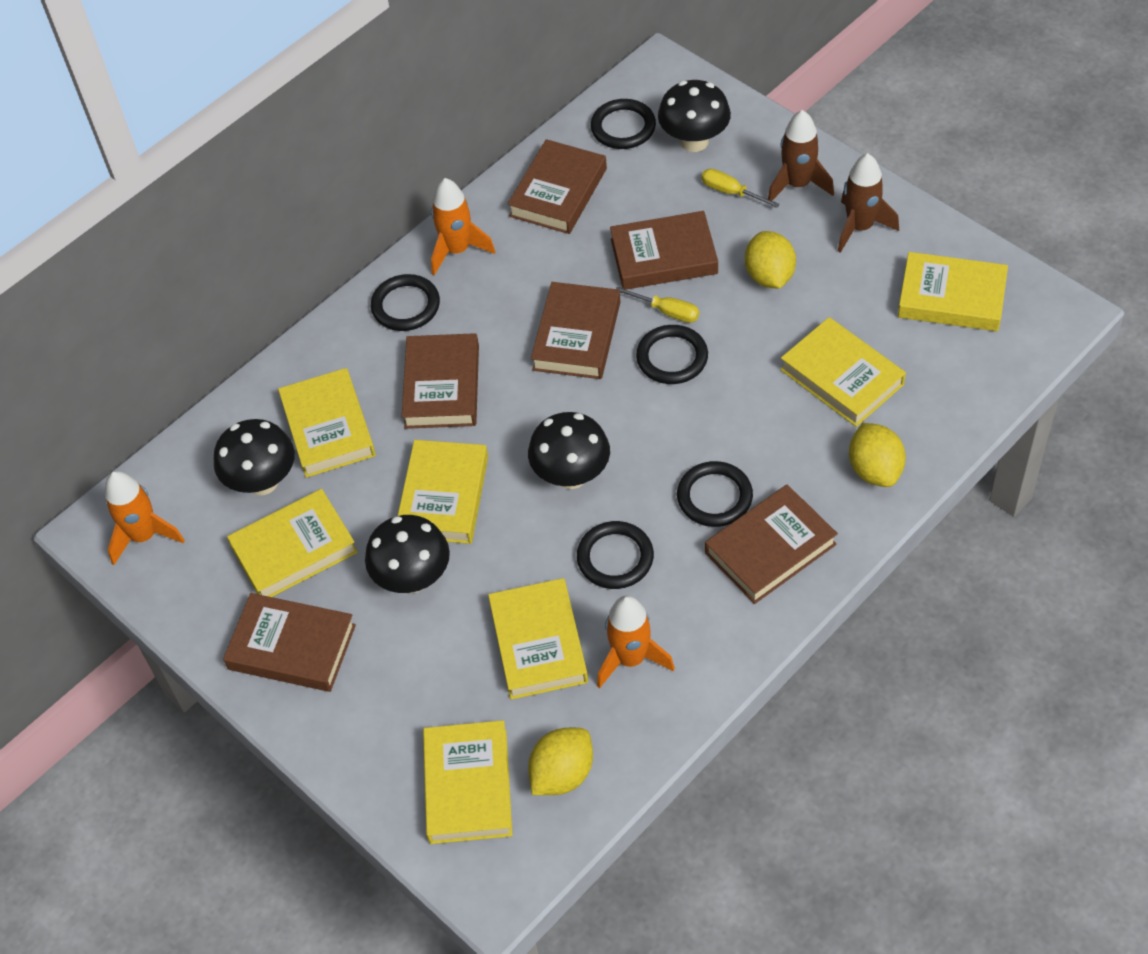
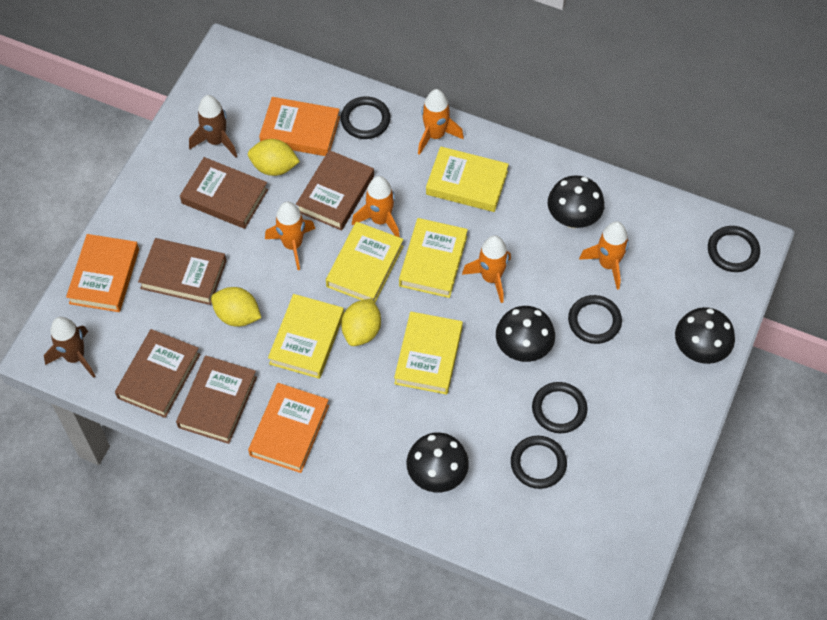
brown book: [223,593,356,692] [402,333,479,429] [507,139,607,234] [531,282,620,379] [610,211,718,290] [705,485,838,604] = 6 -> [115,329,200,418] [138,238,226,305] [176,355,257,444] [180,157,268,229] [296,150,374,231] = 5
orange book: none = 0 -> [66,234,139,312] [248,383,329,473] [259,97,340,156] = 3
orange rocket: [105,471,185,565] [431,178,496,275] [597,596,675,688] = 3 -> [265,202,315,270] [352,176,400,237] [418,89,464,155] [462,235,511,303] [579,221,629,290] = 5
yellow book: [227,489,358,597] [278,368,376,478] [398,440,488,544] [423,720,512,844] [488,578,588,700] [780,317,906,427] [898,252,1008,331] = 7 -> [268,294,344,379] [326,222,403,302] [394,311,463,395] [399,218,468,298] [426,146,509,212] = 5
yellow screwdriver: [616,287,699,323] [702,169,780,208] = 2 -> none = 0

